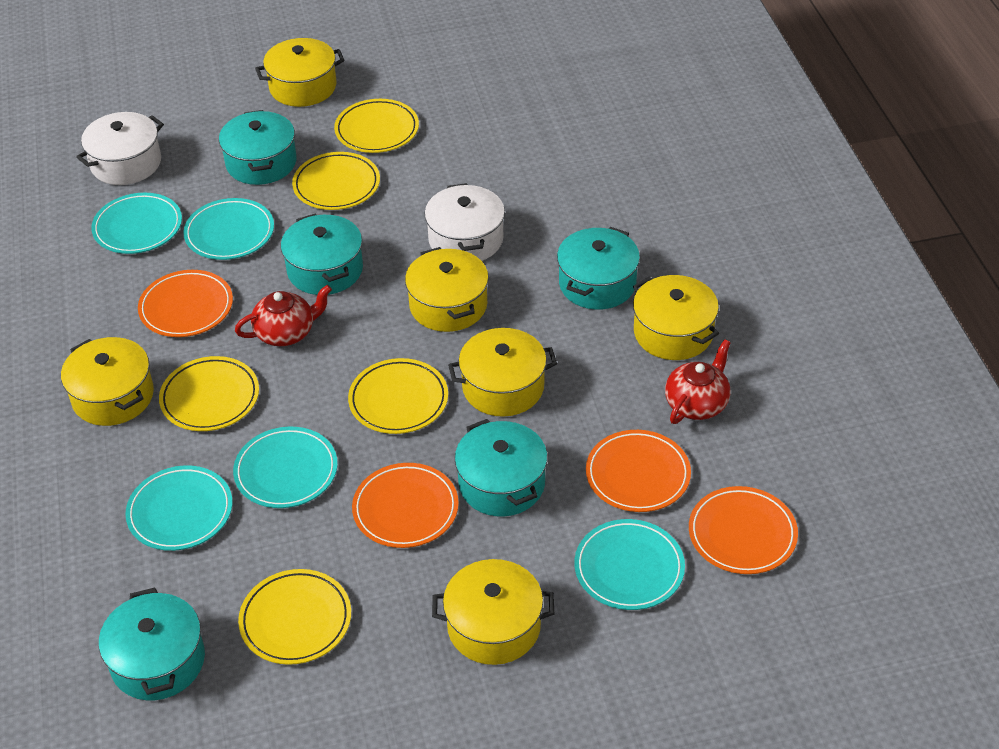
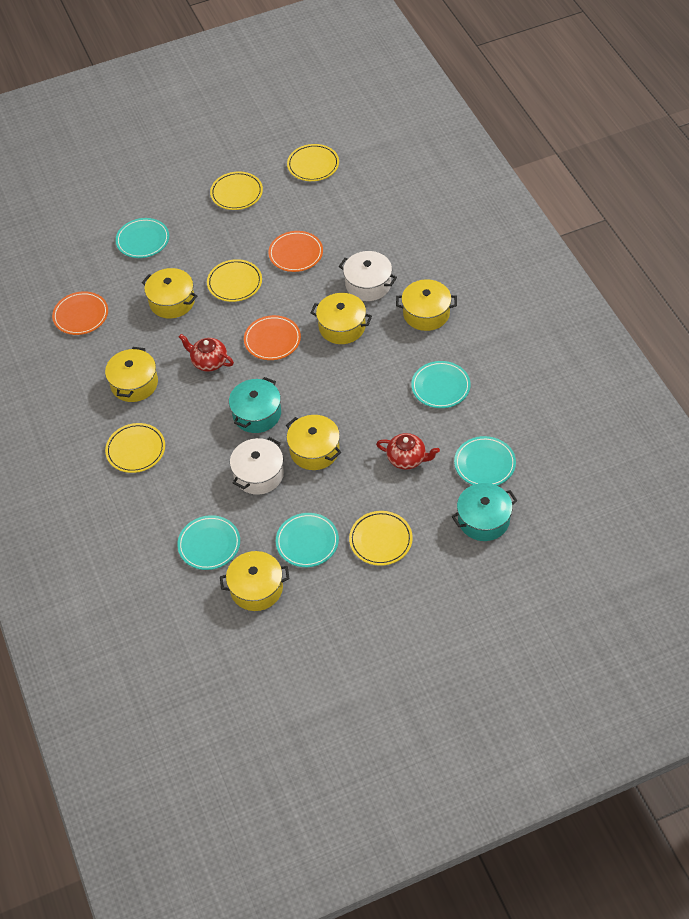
orange plate: [138,270,233,337] [352,463,459,548] [586,430,691,512] [689,486,798,574] = 4 -> [52,291,108,335] [244,315,301,360] [269,231,323,272] = 3
turquoise pot: [99,588,205,700] [219,110,296,185] [281,214,363,295] [455,419,547,516] [557,227,640,310] = 5 -> [229,377,281,433] [452,483,517,541] = 2

